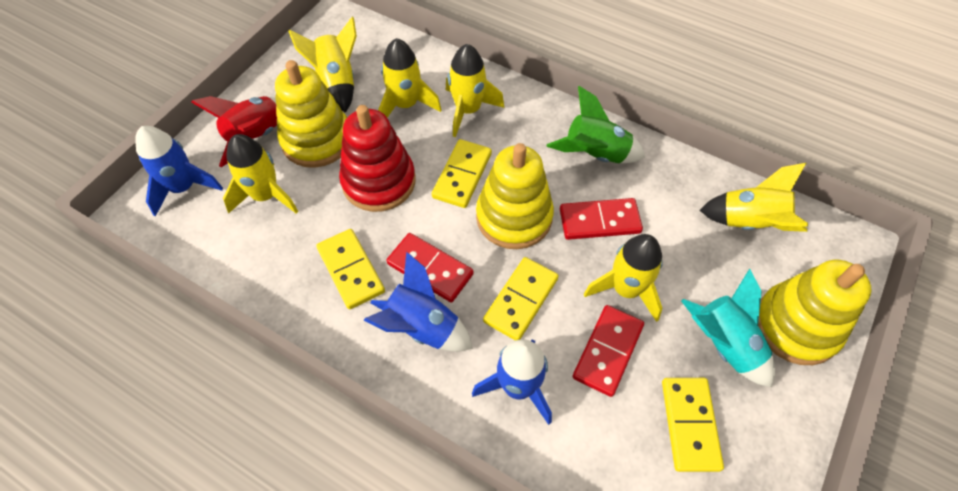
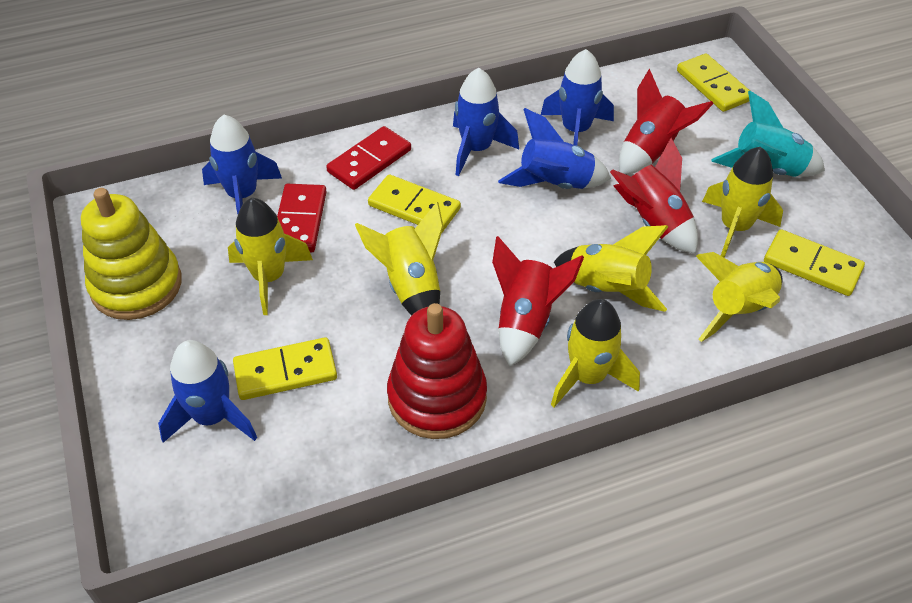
blue rocket: [135,126,223,217] [363,251,473,352] [472,339,552,425] = 3 -> [158,340,257,443] [202,115,282,214] [453,68,519,176] [498,108,611,189] [541,49,614,146] = 5
green rocket: [547,86,645,163] = 1 -> none = 0
red domino: [386,233,474,302] [560,198,643,240] [572,305,644,397] = 3 -> [277,184,327,253] [326,126,411,190] = 2
red rocket: [191,96,277,167] = 1 -> [492,236,584,366] [610,138,698,254] [619,69,714,175] = 3
yellow stacking toy: [275,60,347,168] [476,143,554,249] [758,260,872,365] = 3 -> [81,188,182,320] = 1

